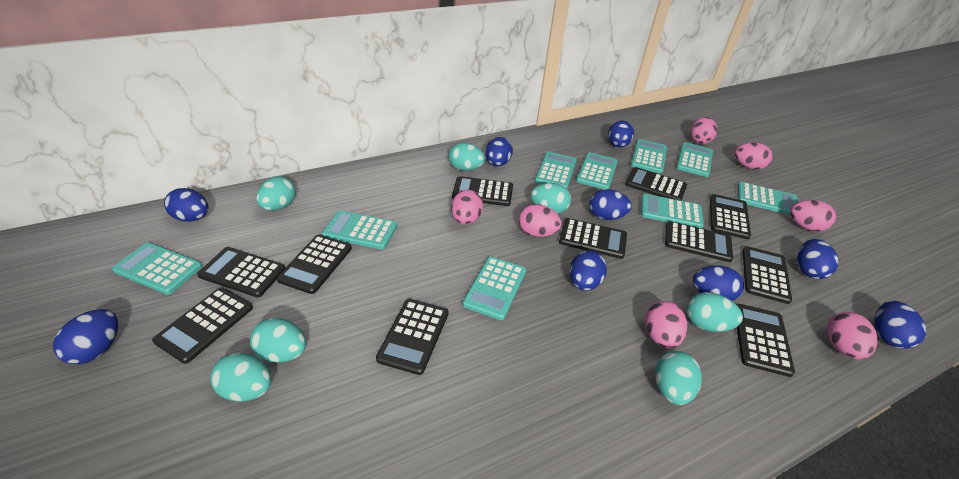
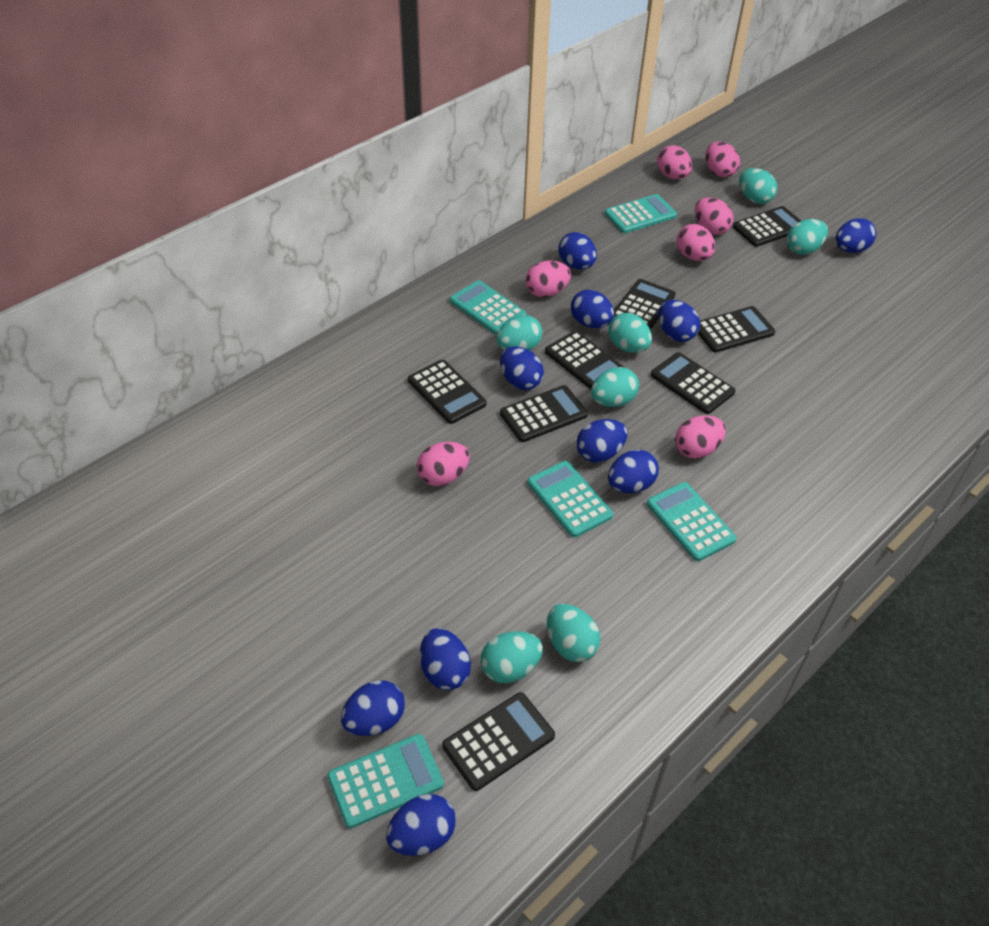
black calculator: [152,287,253,364] [197,247,285,298] [276,234,352,294] [376,299,449,375] [452,176,513,206] [559,218,627,259] [625,167,687,201] [665,221,733,262] [710,194,751,239] [736,304,795,377] [742,246,792,304] = 11 -> [408,360,486,424] [442,692,555,791] [500,385,588,442] [545,331,625,390] [614,279,676,330] [651,352,735,414] [698,306,775,353] [733,206,801,247] = 8
blue egg: [53,309,118,364] [164,188,209,222] [485,137,513,166] [570,250,607,291] [589,189,632,220] [608,120,634,148] [693,265,744,301] [797,239,839,279] [874,301,926,349] = 9 -> [341,680,405,736] [386,794,456,856] [420,628,471,690] [500,346,544,390] [558,232,597,269] [571,290,614,328] [576,419,627,463] [608,450,659,493] [658,300,700,342] [835,218,876,253] = 10
turquoise calculator: [112,243,202,295] [322,210,397,250] [463,257,526,320] [535,152,577,189] [576,152,618,189] [631,139,667,174] [641,194,704,228] [676,142,713,177] [738,182,799,215] = 9 -> [327,734,444,829] [450,280,526,335] [528,461,613,537] [605,194,677,233] [647,482,737,561] = 5

